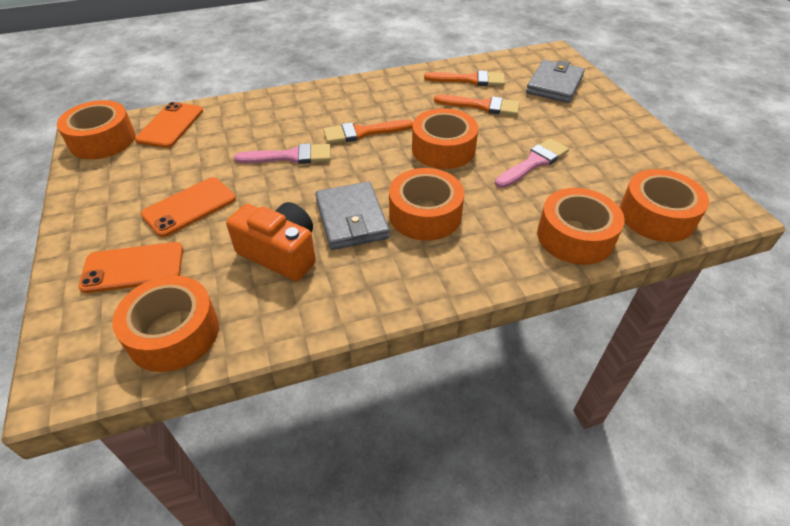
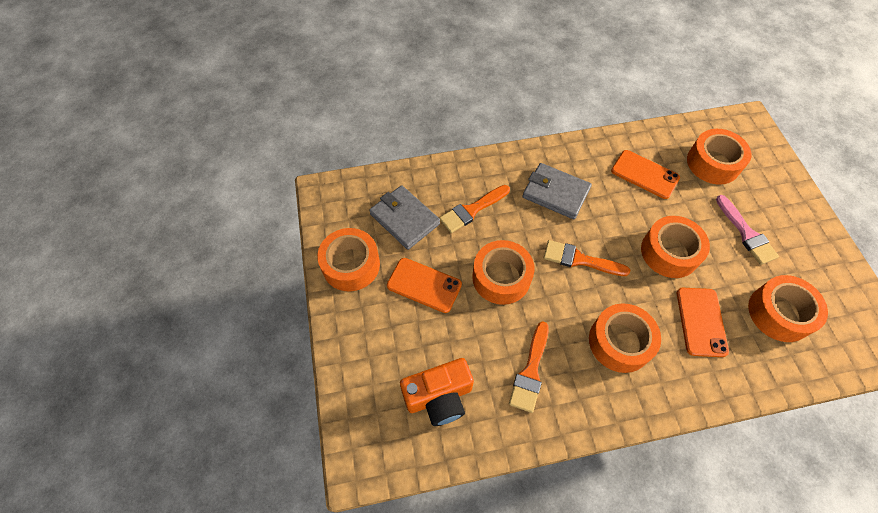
pink brush: [234,143,331,164] [495,138,569,188] = 2 -> [716,195,779,265] = 1

